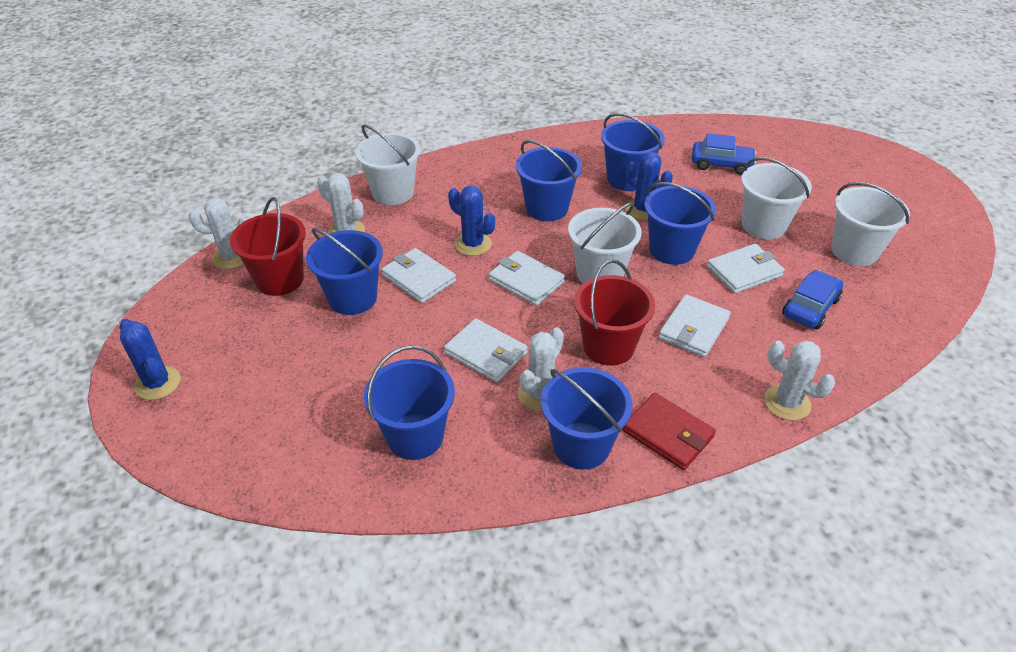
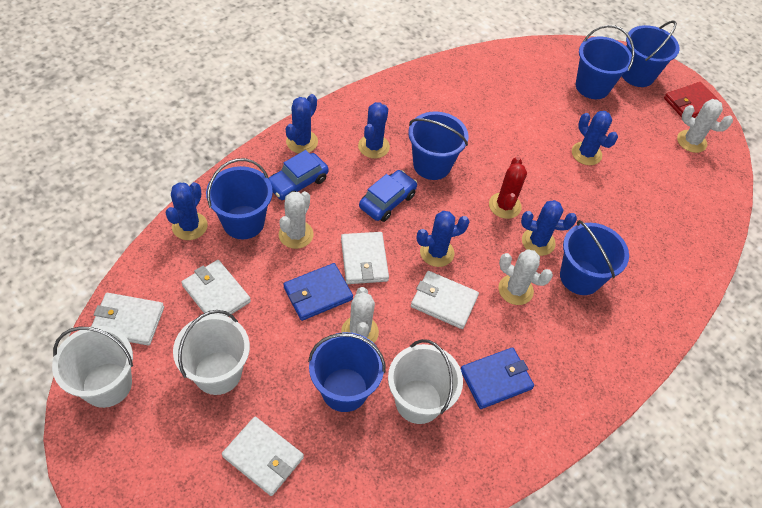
blue cactus: [119,319,181,400] [448,186,495,256] [626,152,673,220] = 3 -> [166,182,208,240] [286,94,318,153] [358,102,390,159] [416,211,470,267] [521,200,577,256] [572,111,618,165] = 6
blue wallet: none = 0 -> [284,263,353,321] [461,347,534,409] = 2
red bucket: [230,197,306,296] [574,259,655,366] = 2 -> none = 0
red cactus: none = 0 -> [489,157,527,219] = 1
white bucket: [355,124,420,205] [568,202,642,283] [741,157,812,239] [831,182,910,266] = 4 -> [52,326,133,408] [173,310,250,395] [388,339,463,424] = 3

